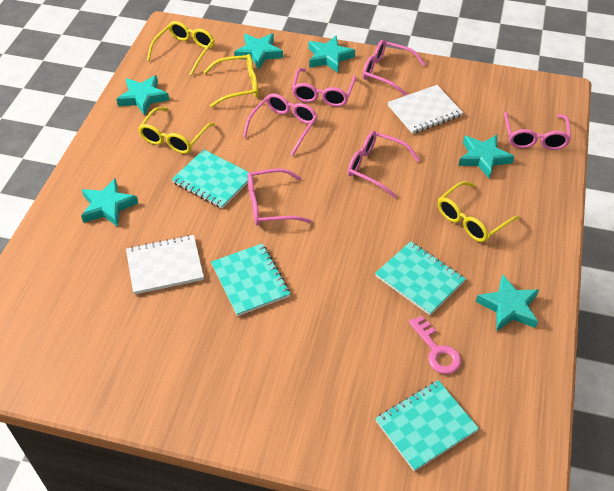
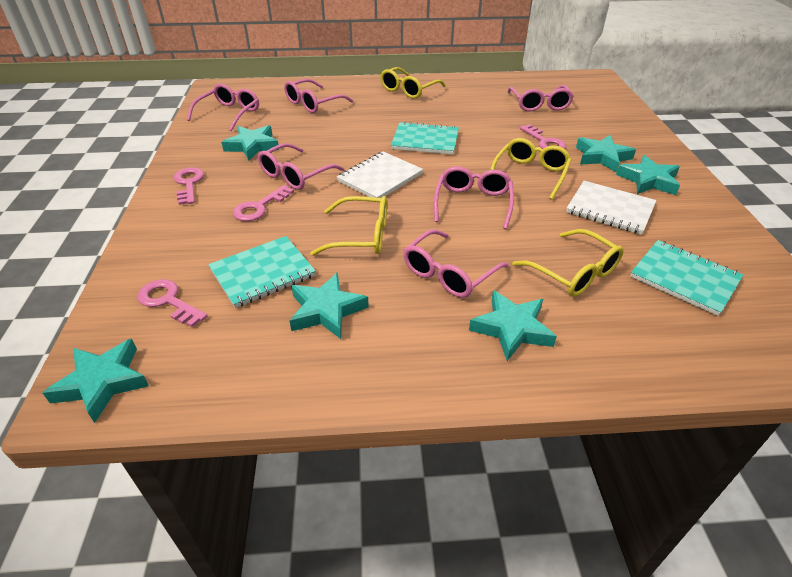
pink key: [409,315,461,374] = 1 -> [138,279,208,327] [174,167,204,205] [233,185,294,221] [520,124,566,149] = 4
turquoise notebook: [172,150,253,209] [211,243,290,316] [375,241,466,315] [375,380,479,471] = 4 -> [208,236,316,308] [391,121,459,154] [630,240,743,316] = 3

